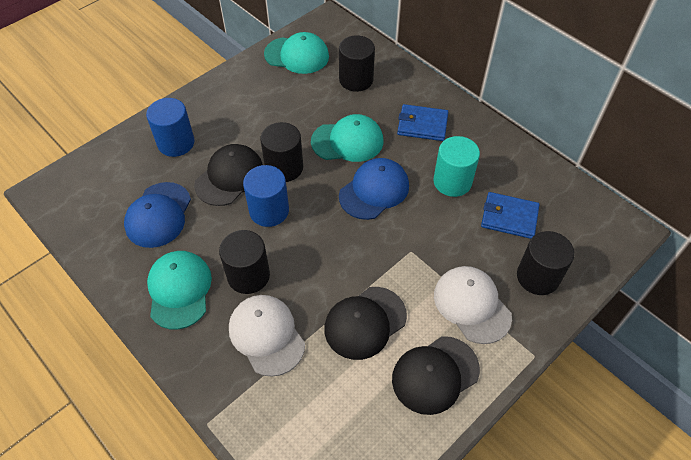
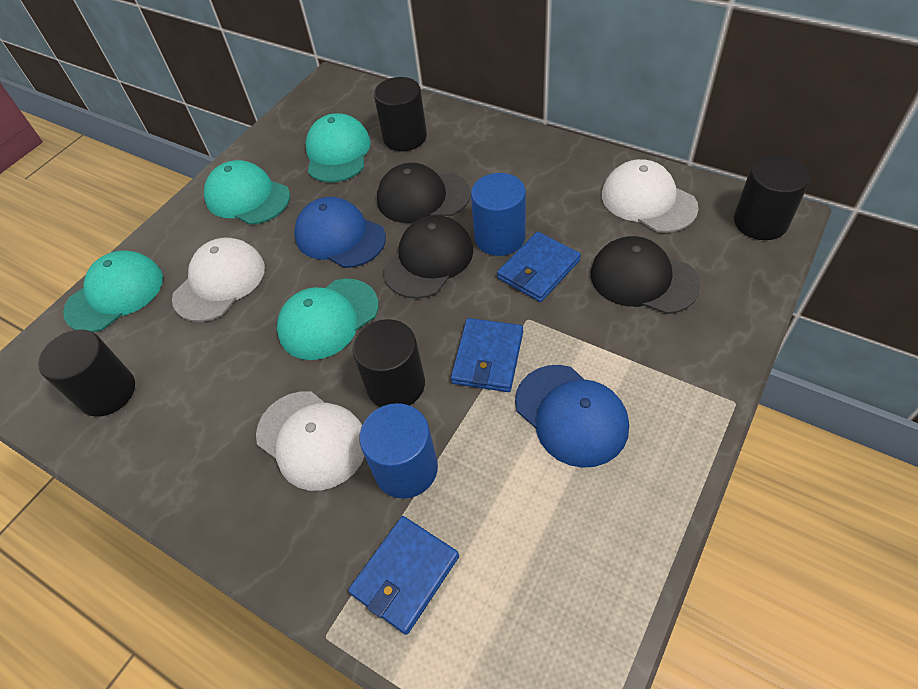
blue wallet: [397,104,448,141] [481,192,540,239] = 2 -> [348,516,459,635] [451,318,523,392] [497,232,581,302] = 3
turquoise cap: [147,251,212,330] [264,32,329,74] [311,114,383,162] = 3 -> [63,251,163,332] [204,160,290,225] [277,279,379,360] [306,113,371,182] = 4
turquoise cylinder: [433,136,480,197] = 1 -> none = 0
white cap: [229,295,305,377] [434,266,512,344] = 2 -> [172,238,265,322] [256,391,365,491] [602,159,699,233] = 3

